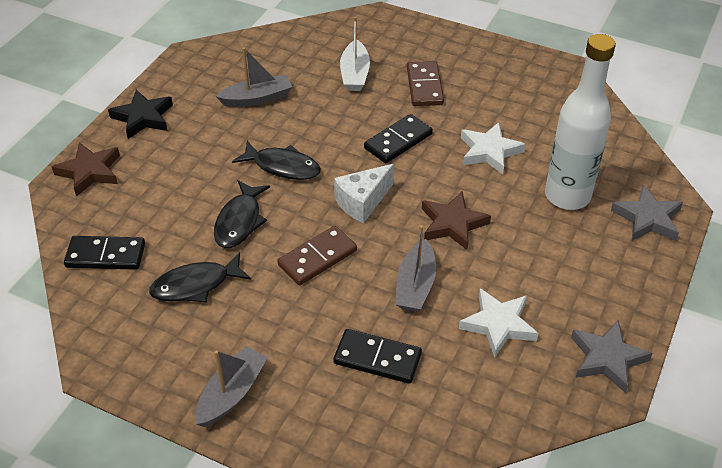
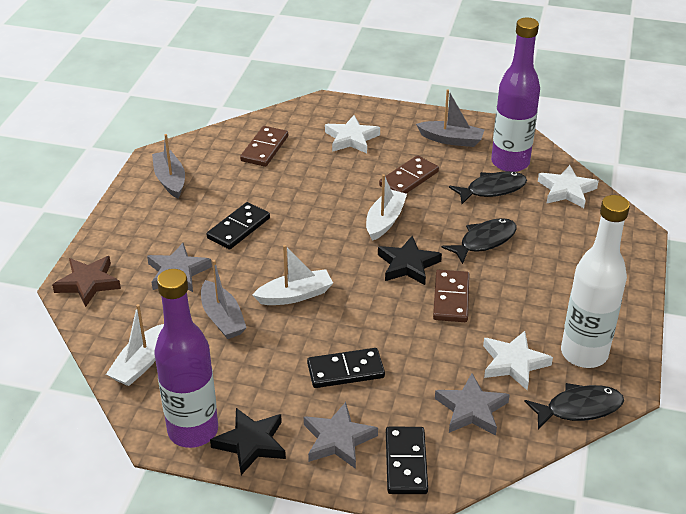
black star: [108,90,173,139] = 1 -> [210,408,286,475] [378,236,442,285] = 2
brown domino: [278,226,357,285] [407,61,444,106] = 2 -> [240,126,288,167] [379,155,439,194] [433,270,469,322] = 3
brown star: [52,142,120,197] [422,192,491,250] = 2 -> [52,256,121,307] = 1
grey star: [571,320,653,393] [611,185,683,241] = 2 -> [147,243,212,292] [304,402,378,469] [435,373,510,436] = 3
purple bottle: none = 0 -> [154,269,218,448] [491,18,540,172] = 2
white boat: [340,17,370,91] = 1 -> [106,304,164,386] [253,245,333,305] [366,174,407,241] = 3
white cheese: [334,164,394,223] = 1 -> none = 0
white star: [459,289,538,358] [461,122,526,174] = 2 -> [325,115,380,153] [483,331,553,390] [538,165,599,208] = 3

